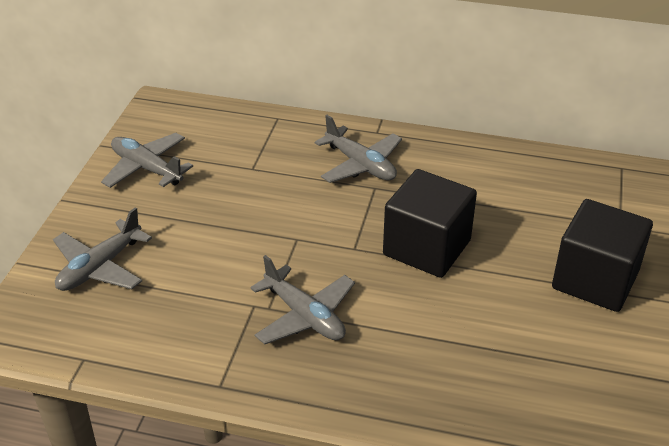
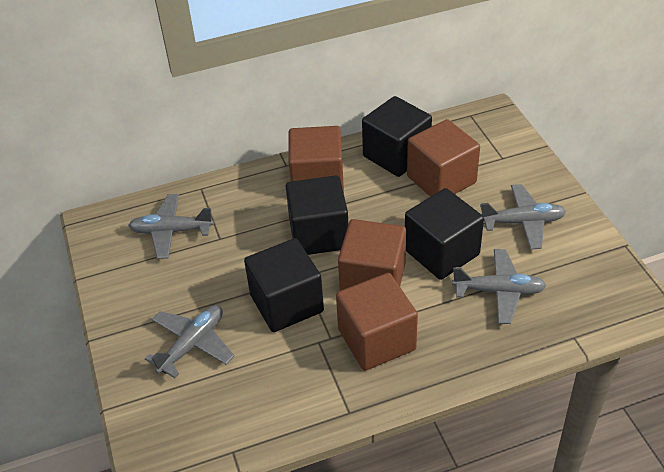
black cube: [383,169,477,278] [552,199,653,312] = 2 -> [244,238,324,332] [286,175,348,255] [362,96,432,177] [405,188,484,280] = 4
brown cube: none = 0 -> [288,126,344,193] [336,273,418,371] [338,219,406,291] [407,119,480,197] = 4

